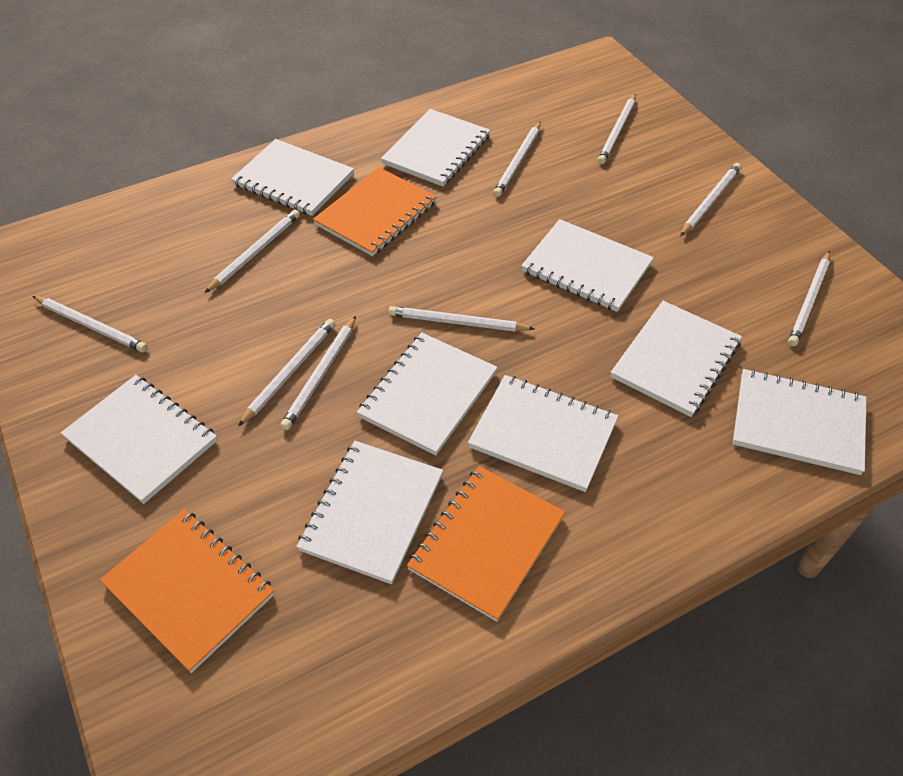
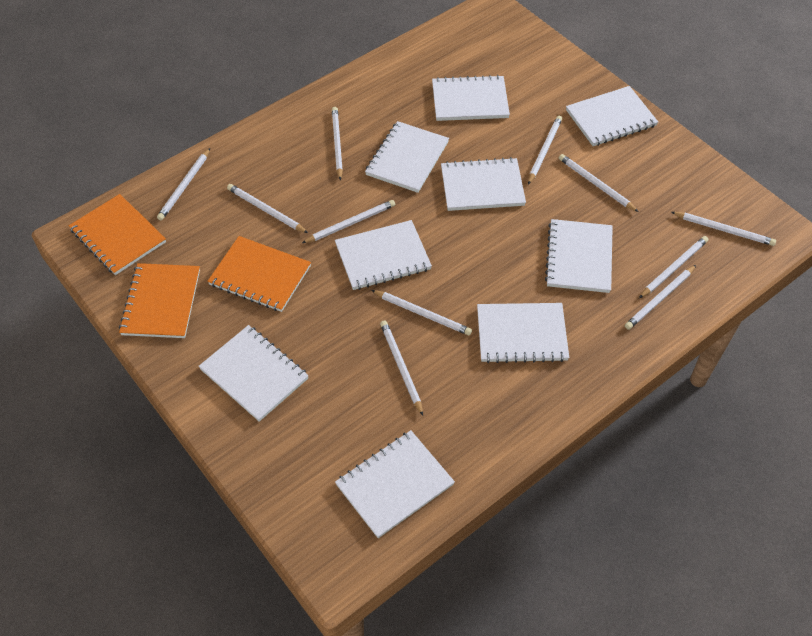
white pencil: [32,296,148,352] [205,210,300,293] [238,319,335,426] [280,316,356,430] [388,306,534,331] [493,121,541,197] [598,94,636,164] [680,163,741,236] [788,251,830,346] = 9 -> [157,148,210,220] [227,184,308,233] [302,200,395,243] [332,107,343,180] [371,290,472,335] [380,320,423,416] [528,116,562,185] [559,154,639,212] [625,265,696,330] [639,236,708,298] [671,212,776,246] = 11

